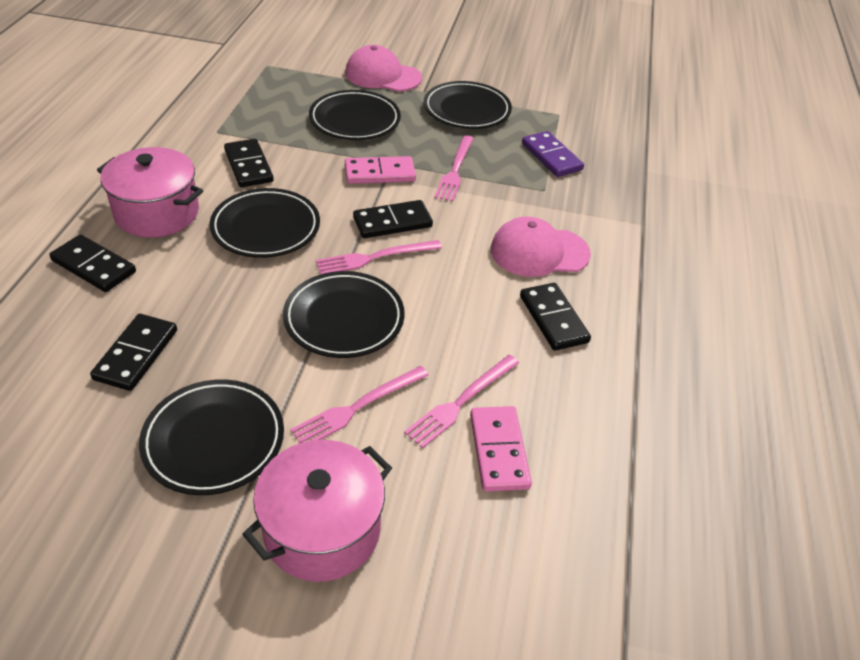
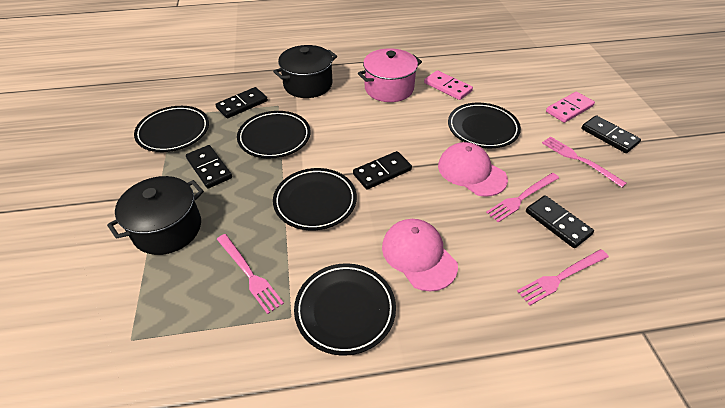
black pot: none = 0 -> [107,176,204,255] [273,45,337,98] = 2
pink pot: [97,147,203,238] [242,440,392,582] = 2 -> [358,48,422,102] = 1
purple domino: [522,131,584,177] = 1 -> none = 0

